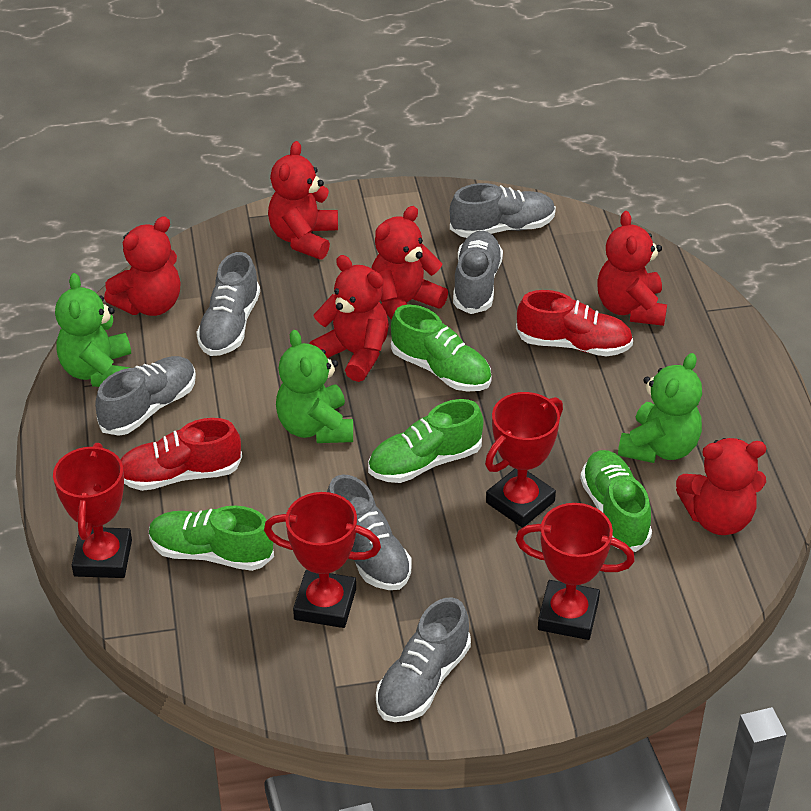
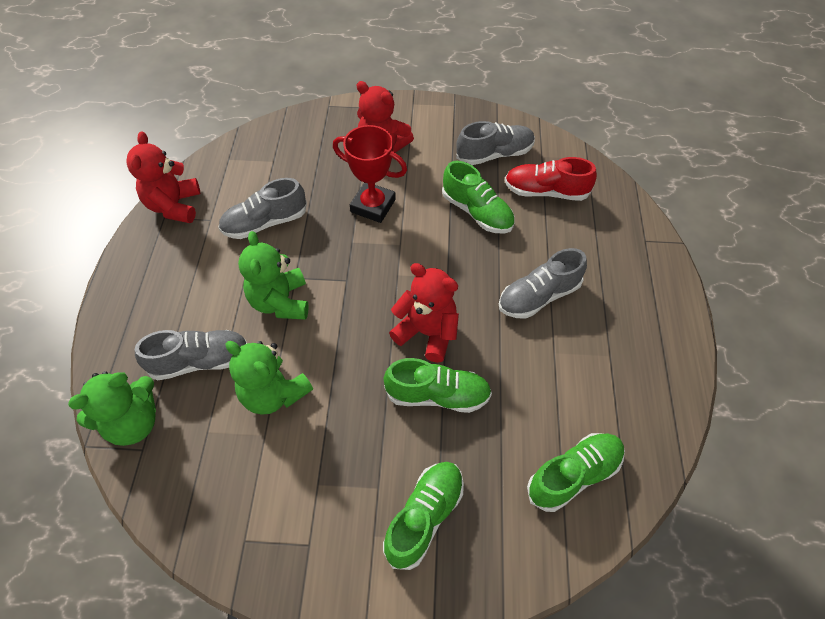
grey shoe: [95,356,196,436] [196,252,260,356] [327,474,412,590] [376,597,471,722] [450,183,556,238] [453,231,503,314] = 6 -> [135,330,247,380] [218,178,307,239] [456,121,535,165] [499,248,587,319] = 4
red shoe: [120,418,242,491] [516,290,633,356] = 2 -> [505,157,597,201] = 1
red teddy bear: [104,216,181,316] [268,141,338,259] [309,255,389,382] [371,206,448,320] [598,211,667,326] [676,438,766,535] = 6 -> [126,132,200,223] [356,81,414,153] [389,263,459,363] = 3
red trophy: [53,443,132,578] [264,492,381,628] [485,392,563,528] [515,503,635,640] = 4 -> [333,125,407,223] = 1

